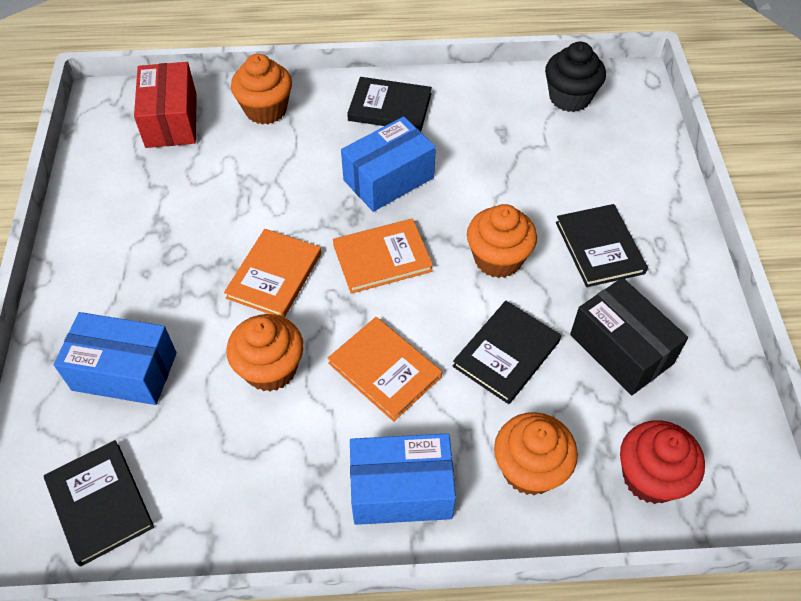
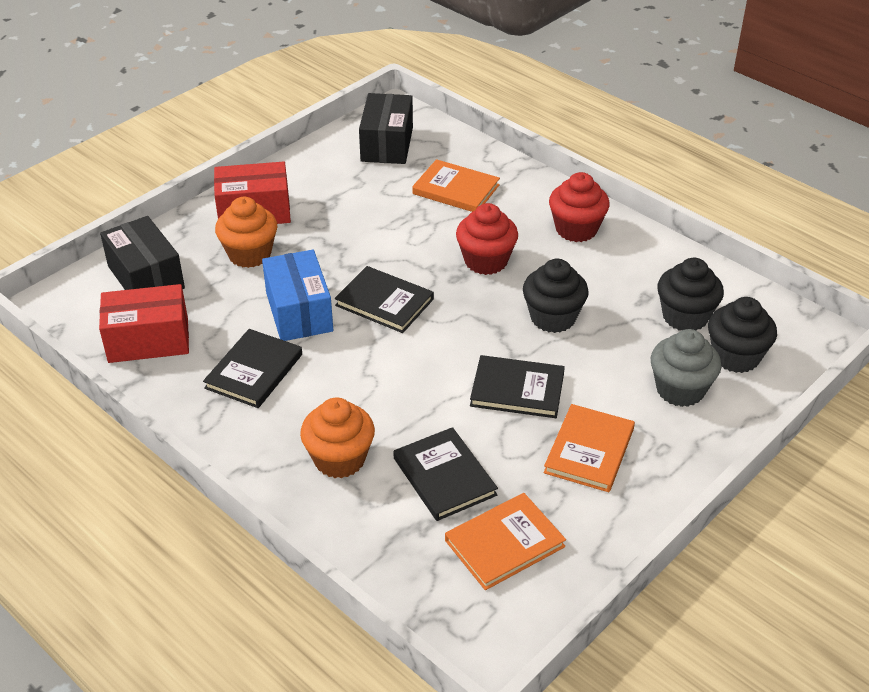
black box: [570,278,688,395] = 1 -> [100,216,185,290] [359,93,413,164] = 2
black cupcake: [545,42,606,112] = 1 -> [523,258,589,333] [658,258,724,331] [708,297,777,373] = 3
blue box: [54,312,177,405] [341,117,436,212] [350,433,456,525] = 3 -> [262,250,333,341] = 1
grey cupcake: none = 0 -> [651,329,721,407] = 1
orange cupcake: [226,314,304,392] [231,54,292,125] [467,204,537,278] [494,412,578,495] = 4 -> [215,197,277,268] [300,397,375,478] = 2
red box: [134,62,197,148] = 1 -> [99,284,189,363] [214,161,291,224] = 2
red cupcake: [620,420,705,504] = 1 -> [456,203,518,275] [549,172,610,242] = 2

